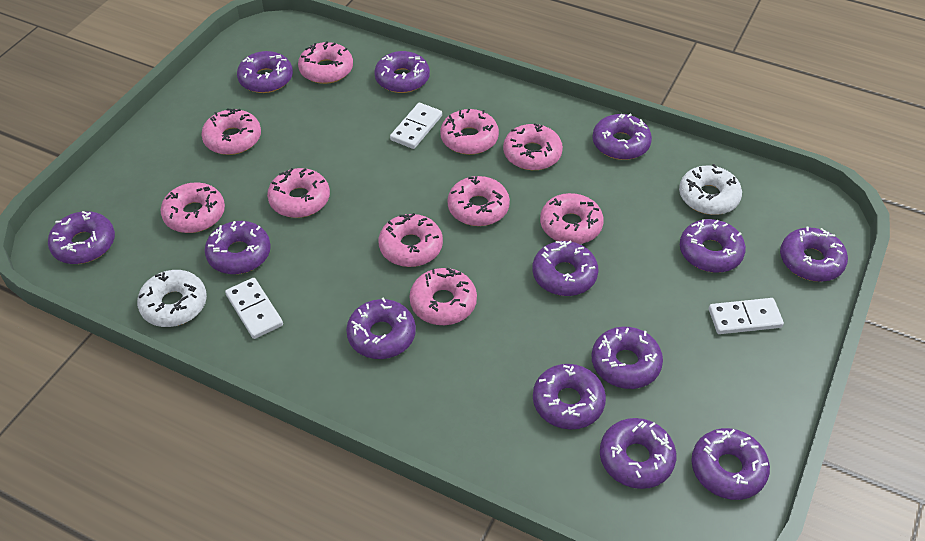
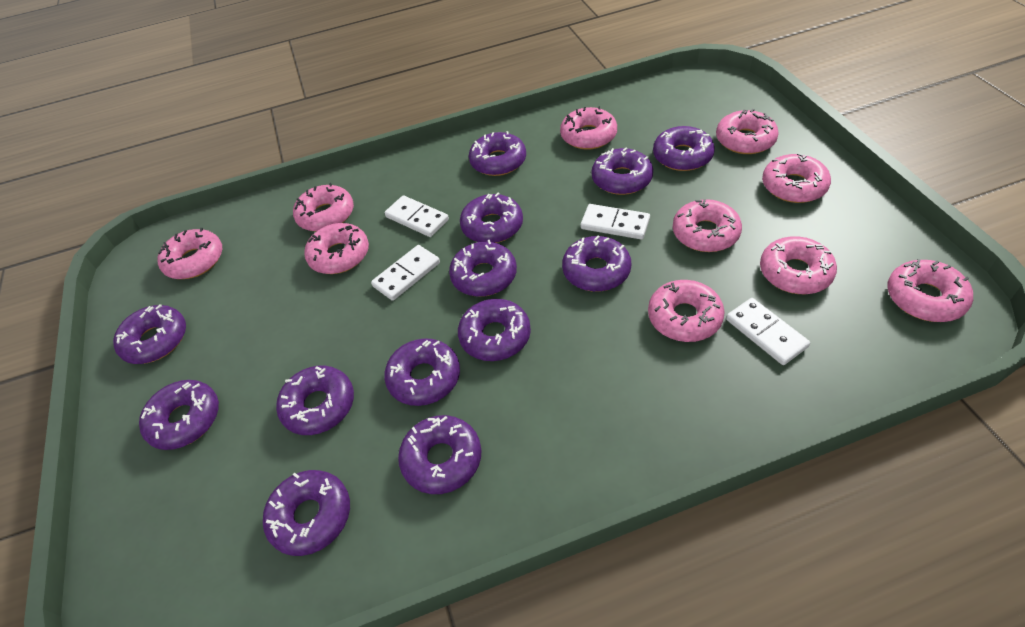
white domino: [225,278,283,339] [390,103,442,149] [709,298,784,334] = 3 -> [371,245,440,301] [384,195,449,237] [581,204,650,240] [726,298,810,365] = 4
white donut: [137,270,207,327] [679,164,742,215] = 2 -> none = 0

